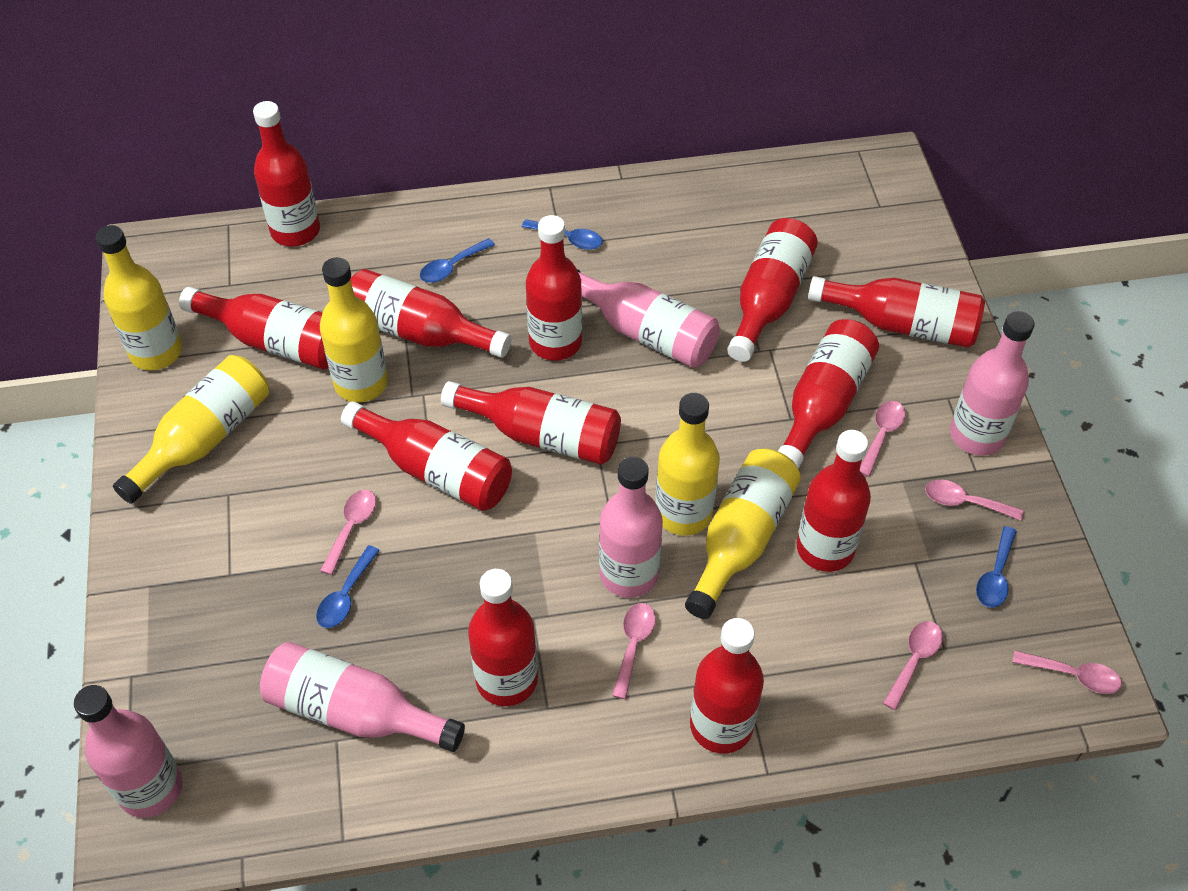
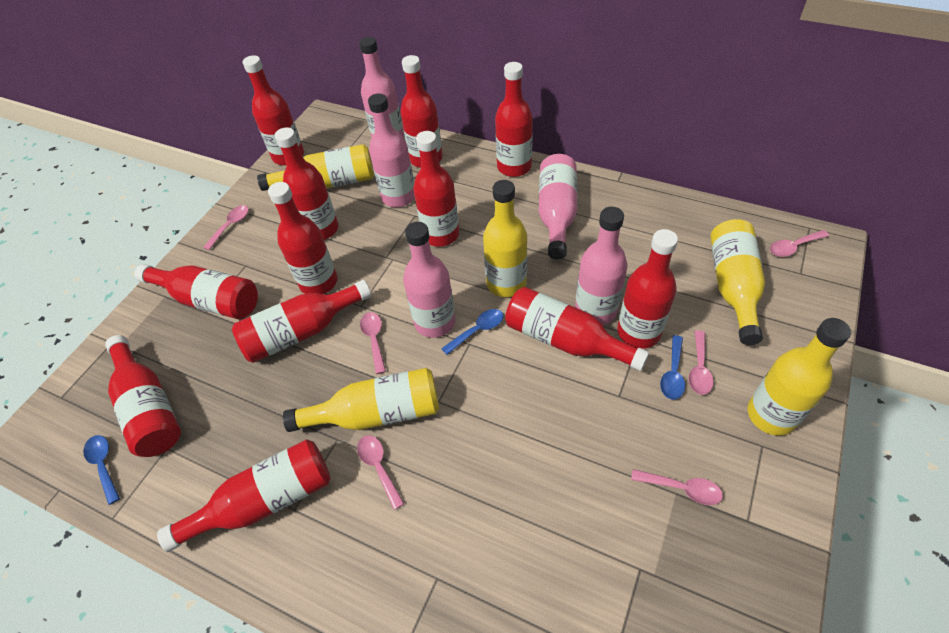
blue spoon: [316,545,380,628] [420,238,495,283] [521,219,603,250] [976,526,1017,608] = 4 -> [83,435,120,505] [441,309,503,355] [660,335,685,399] = 3

